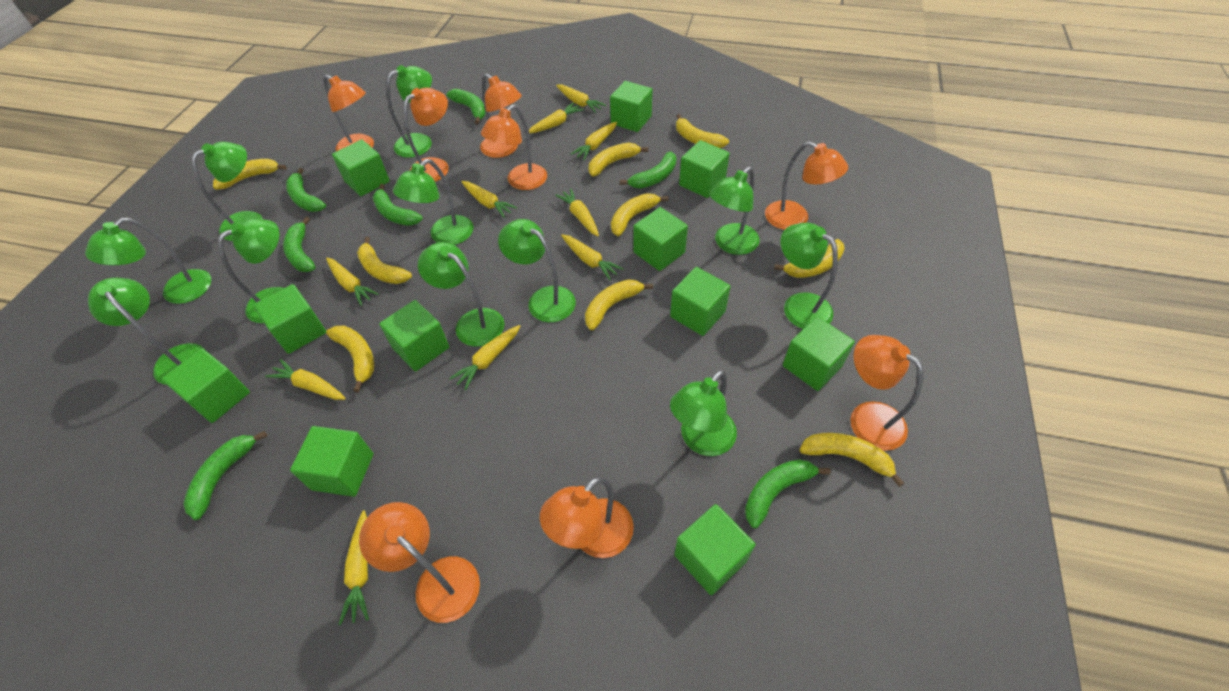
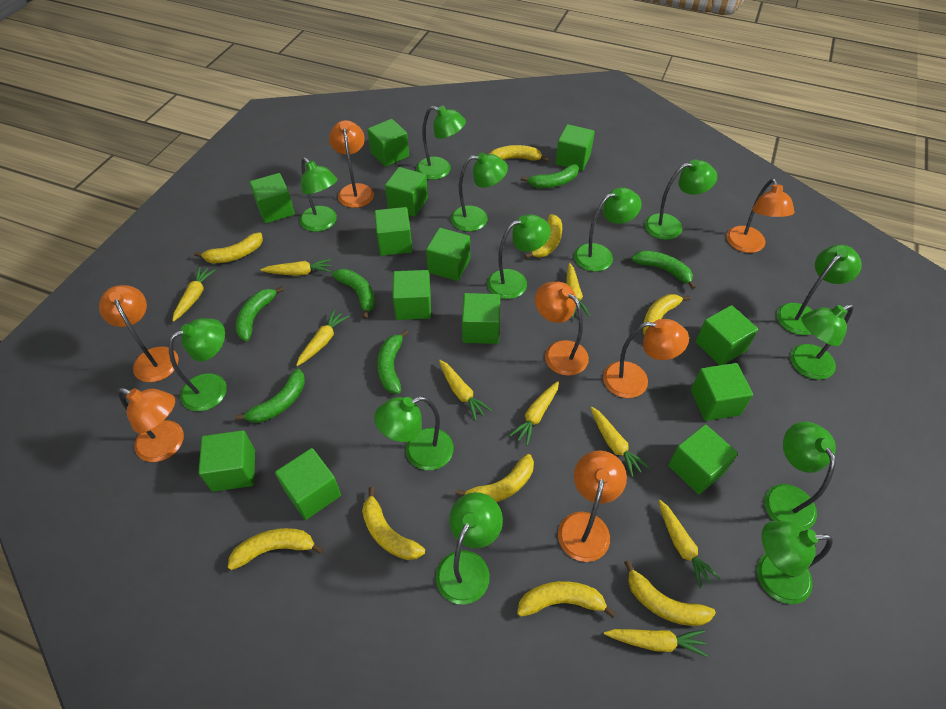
green banana: [183,431,267,520] [283,217,315,272] [286,168,326,212] [373,184,423,226] [446,89,486,124] [620,151,676,188] [745,459,830,528] = 7 -> [234,369,305,423] [236,286,284,341] [332,269,375,319] [377,330,409,394] [521,164,579,188] [631,250,696,290] = 6
green cube: [162,349,250,423] [253,284,326,354] [290,426,373,497] [332,140,390,196] [379,300,449,371] [610,81,652,132] [633,207,688,271] [670,267,731,336] [674,504,756,595] [679,140,730,198] [782,317,855,391] = 11 -> [198,430,255,492] [249,173,295,223] [275,448,341,520] [367,119,409,167] [374,207,413,256] [385,167,428,217] [393,270,431,320] [426,228,470,281] [462,293,500,344] [556,124,595,171] [668,424,738,494] [691,363,753,421] [696,305,758,365] = 13
green lamp: [85,218,211,304] [88,278,205,385] [192,142,263,241] [218,219,284,323] [386,65,432,158] [393,159,474,245] [418,242,504,347] [498,219,576,322] [670,370,737,456] [709,166,760,255] [780,223,838,329] = 11 -> [169,318,227,411] [299,157,337,232] [374,396,454,470] [416,106,466,180] [436,492,503,605] [451,153,508,232] [487,214,551,299] [574,187,642,272] [645,159,717,240] [757,521,833,604] [764,422,836,530] [777,245,862,335] [790,304,854,380] = 13
orange lamp: [323,74,374,151] [359,502,480,623] [404,88,449,182] [480,73,522,158] [481,105,547,190] [540,477,634,558] [765,142,848,230] [850,335,924,451] = 8 -> [99,285,179,382] [118,388,184,462] [329,120,374,208] [535,282,589,376] [558,450,627,562] [603,319,689,398] [726,179,795,253] = 7
yellow carrot: [265,359,346,400] [326,258,379,306] [338,510,369,625] [449,325,520,390] [461,181,517,218] [529,102,584,133] [555,188,599,236] [556,84,606,113] [561,234,624,280] [571,122,617,160] = 10 -> [172,267,215,322] [260,259,331,276] [296,309,349,366] [439,360,492,421] [509,381,559,446] [566,263,590,318] [590,407,649,477] [604,629,708,657] [658,500,720,588] = 9

